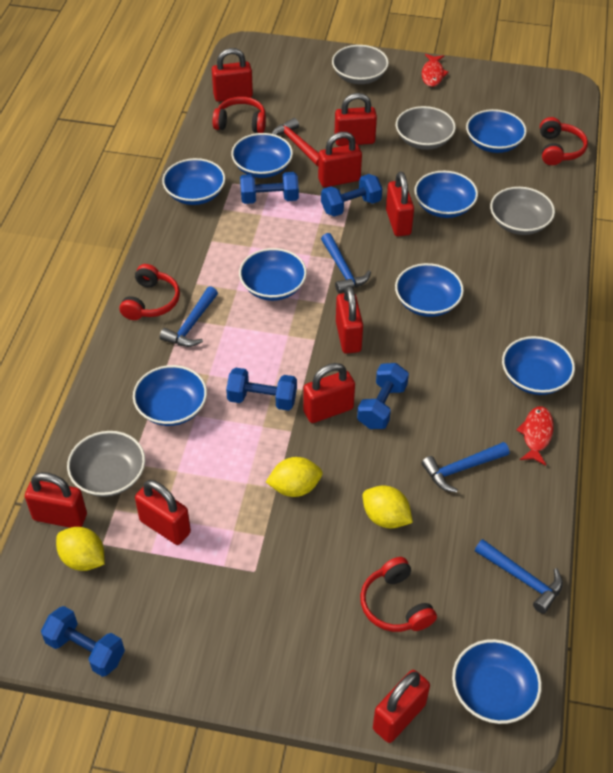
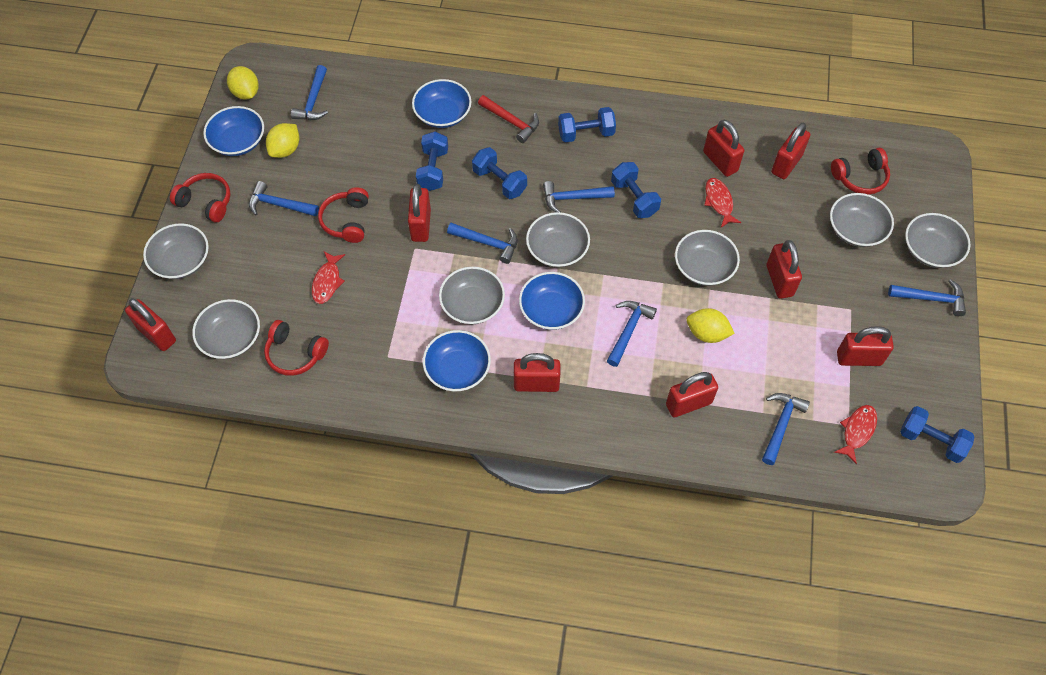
blue bowl: [133,365,207,426] [162,158,225,205] [231,133,293,178] [239,248,307,301] [395,263,464,317] [414,171,478,218] [452,639,542,724] [466,109,527,153] [502,336,575,395] = 9 -> [203,106,264,156] [412,79,472,128] [423,330,491,391] [519,272,585,330] = 4
blue hammer: [160,286,218,347] [321,233,371,293] [421,442,509,493] [475,539,563,614] = 4 -> [249,181,319,217] [291,65,328,120] [447,223,518,264] [543,181,615,213] [607,301,657,367] [762,393,810,465] [888,279,966,316] = 7
grey bowl: [67,431,145,497] [332,45,389,84] [396,106,456,150] [490,187,555,235] = 4 -> [143,223,209,279] [192,299,260,359] [439,267,505,324] [526,212,590,268] [675,230,740,286] [830,193,894,247] [905,213,971,268] = 7
red fish: [422,54,449,87] [517,407,554,465] = 2 -> [312,252,345,304] [704,178,741,227] [834,405,877,464] = 3
red padlock: [25,472,87,528] [135,480,191,545] [212,48,253,102] [303,363,355,423] [318,132,362,187] [334,93,377,146] [336,285,363,354] [373,670,430,743] [386,171,414,236] = 9 -> [125,298,176,351] [408,184,431,242] [514,353,560,392] [666,372,718,417] [703,120,744,177] [767,240,802,299] [771,123,810,179] [837,326,894,366] = 8

